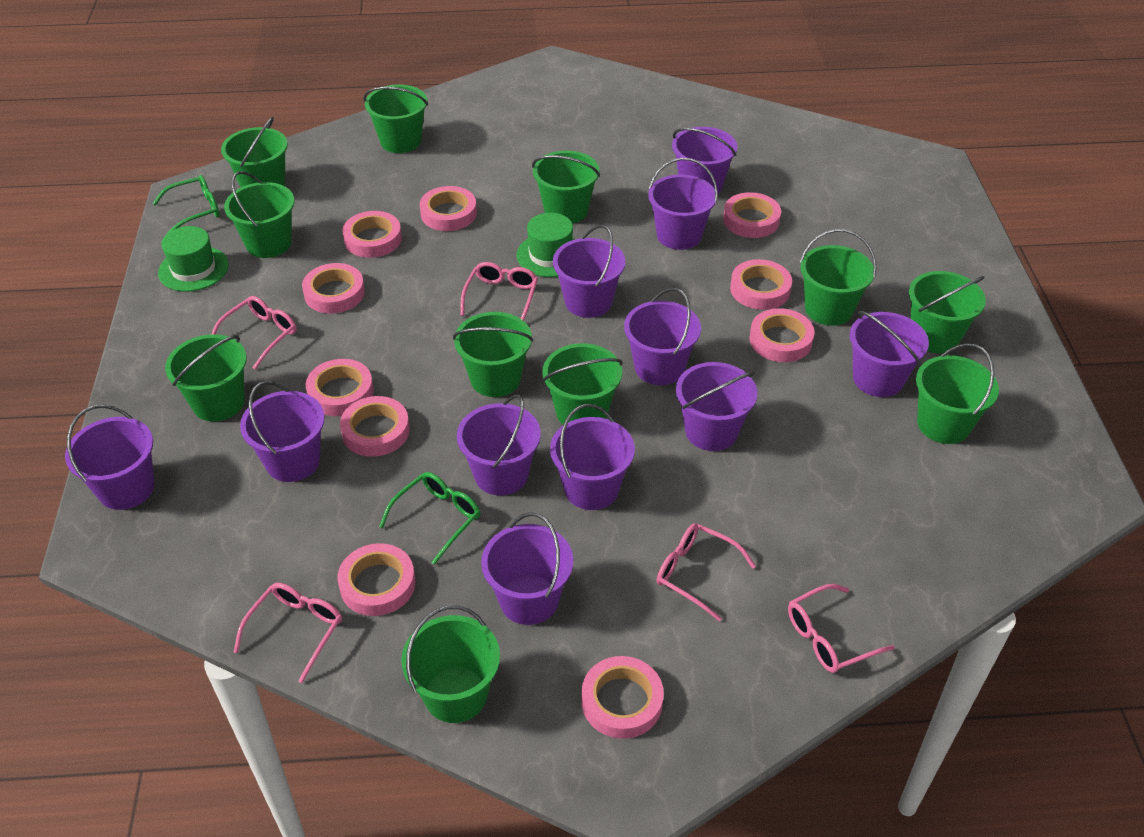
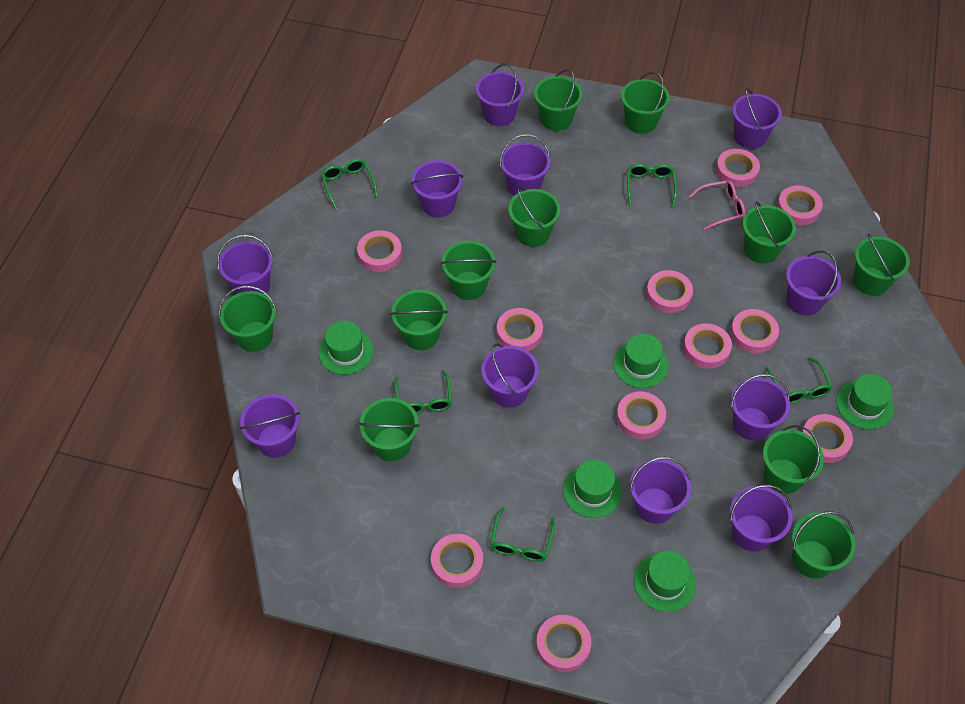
green glasses: [153,175,220,233] [379,472,480,565] = 2 -> [321,159,378,209] [394,370,452,414] [490,507,555,562] [627,164,677,207] [765,357,833,404] = 5
green hat: [158,226,229,292] [517,213,575,277] = 2 -> [319,321,374,375] [563,460,622,518] [613,334,669,388] [634,551,696,612] [836,374,894,430] = 5
pink glasses: [212,296,296,370] [233,583,342,683] [460,262,538,321] [657,523,756,621] [788,584,895,673] = 5 -> [689,180,745,230] = 1
pink tape: [302,263,365,314] [305,359,374,416] [338,543,415,616] [340,396,410,457] [342,211,402,258] [420,186,477,231] [582,656,664,739] [723,192,781,238] [730,259,792,310] [750,308,815,362] = 10 -> [357,230,402,272] [431,534,483,588] [497,308,543,351] [536,615,592,672] [616,391,666,439] [646,270,693,313] [683,323,732,369] [716,149,760,187] [730,309,779,354] [777,185,823,225] [801,414,853,463] = 11

